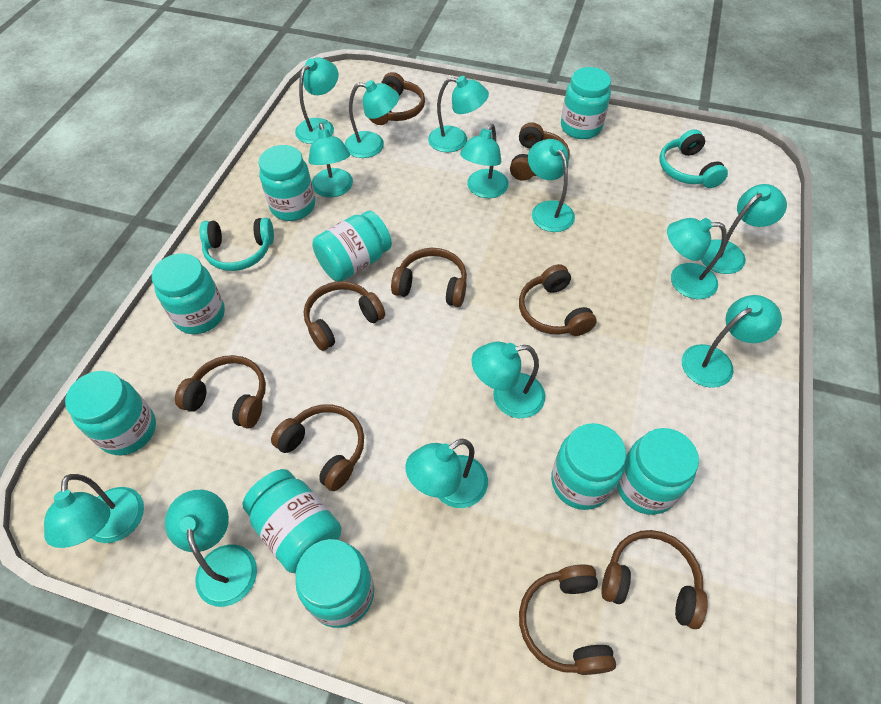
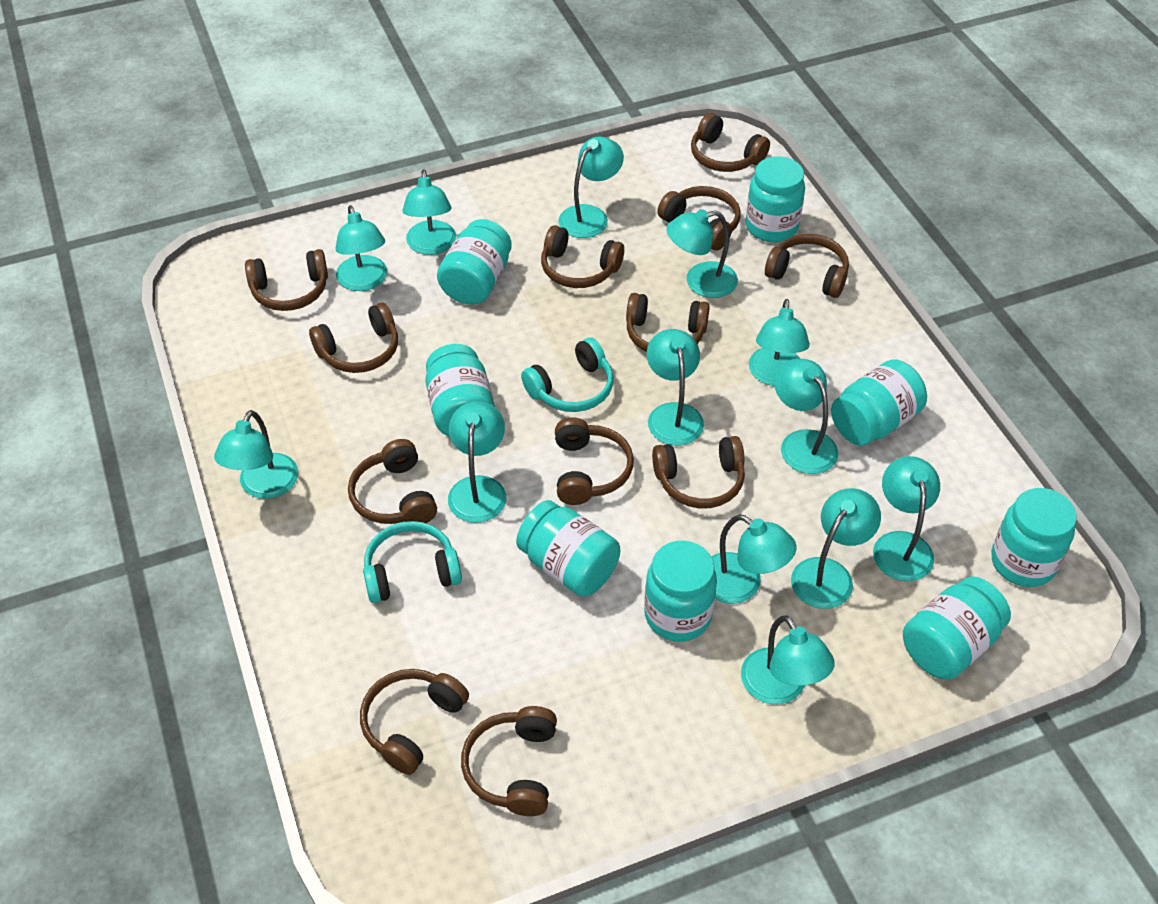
brown headphones: [175,355,266,429] [271,404,364,491] [304,281,385,351] [369,72,425,125] [391,248,467,307] [510,122,570,181] [519,264,597,336] [519,565,616,675] [601,530,708,629] = 9 -> [245,249,328,311] [309,303,398,373] [348,439,437,524] [360,669,469,775] [461,706,557,816] [541,225,624,288] [555,417,634,505] [626,293,710,352] [652,436,745,509] [657,186,741,250] [691,113,770,172] [765,234,849,298] = 12
turquoise jar: [65,371,156,455] [152,253,225,334] [243,469,341,573] [258,145,315,221] [295,539,374,628] [312,211,392,281] [551,423,626,510] [561,67,611,139] [617,428,699,515] = 9 -> [425,344,495,437] [437,219,512,305] [516,500,620,597] [644,540,717,642] [745,156,805,242] [831,359,927,446] [903,576,1011,680] [991,488,1077,587] = 8

